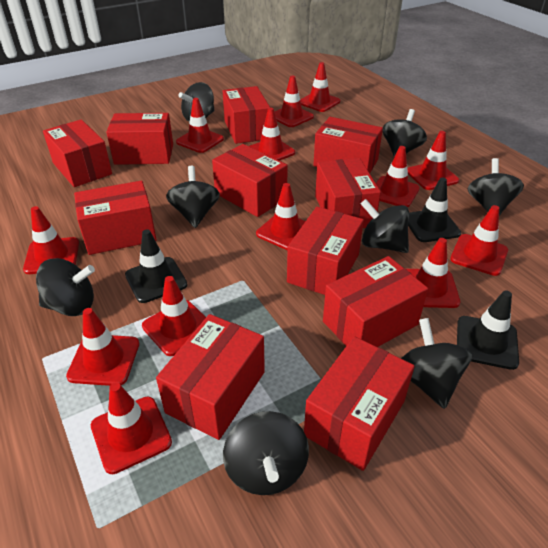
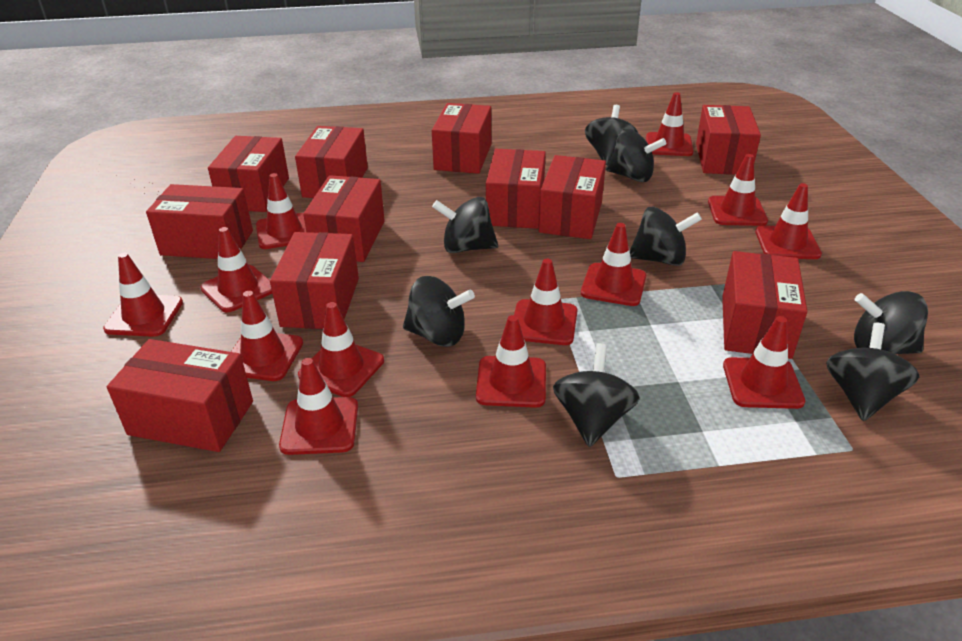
black traffic cone: [125,229,187,303] [408,177,461,242] [457,290,519,370] = 3 -> none = 0

